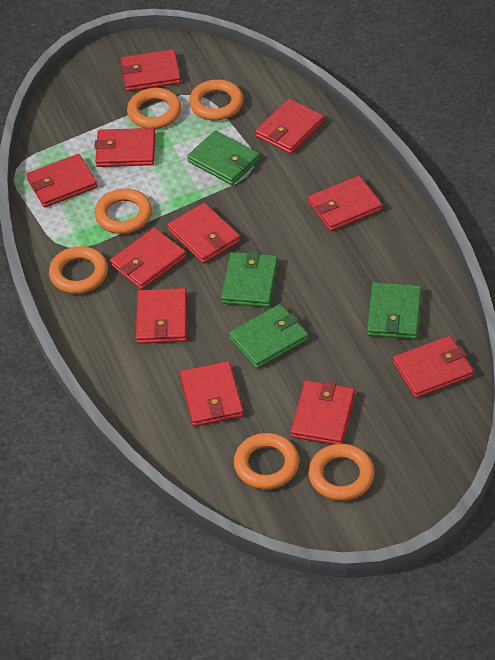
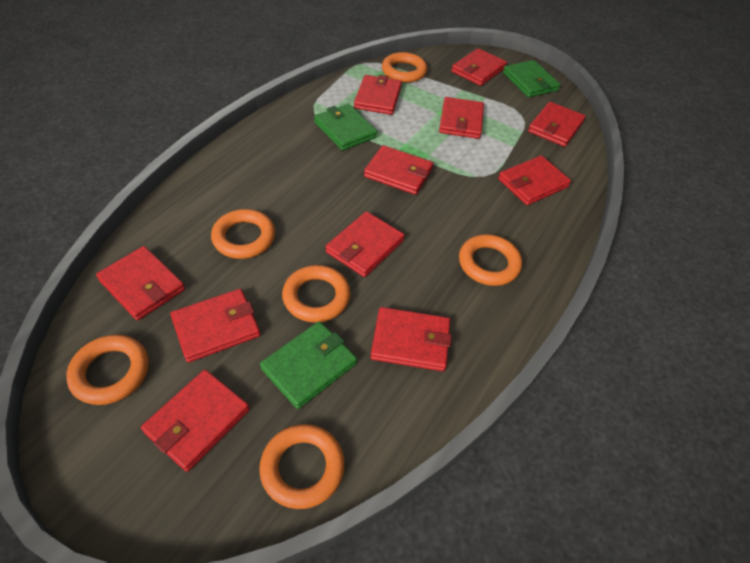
green wallet: [187,130,260,185] [221,250,278,307] [229,304,308,369] [367,282,421,339] = 4 -> [260,321,357,409] [314,104,378,151] [503,60,560,97] = 3

